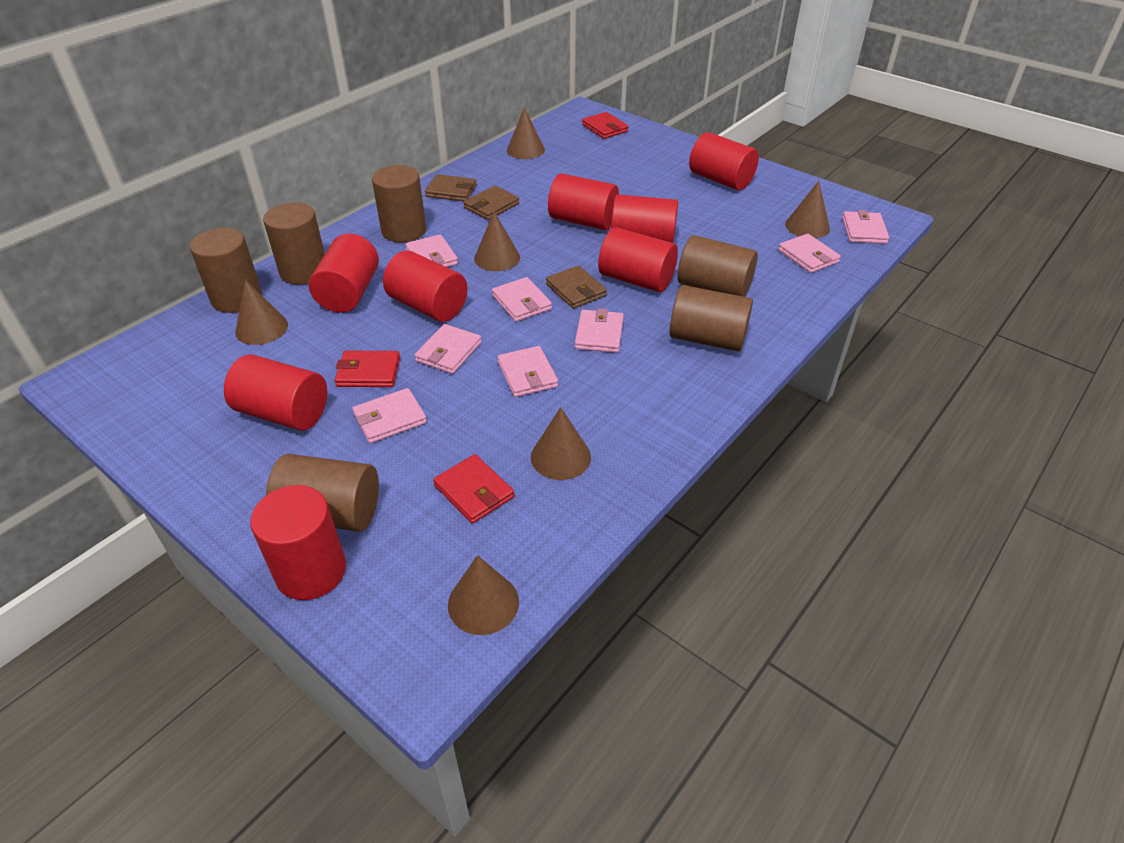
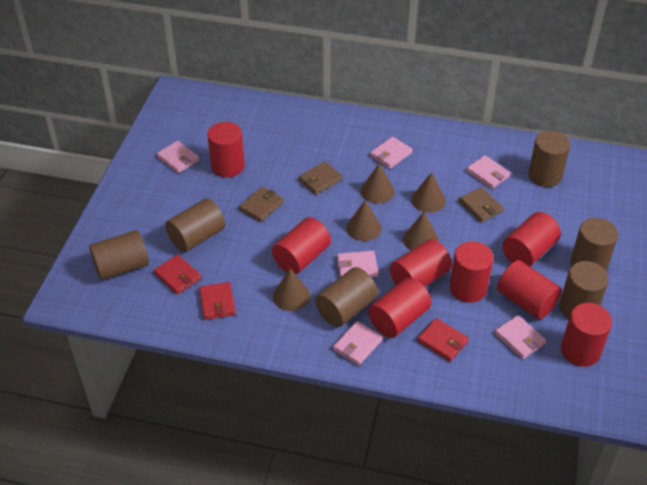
brown cone: [235,280,288,345] [448,555,519,635] [474,211,520,271] [507,107,545,159] [531,407,591,480] [785,181,830,238] = 6 -> [273,268,310,311] [346,200,381,241] [361,163,394,204] [403,212,439,250] [411,172,446,213] = 5
pink wallet: [353,388,427,443] [405,235,458,267] [415,324,482,374] [492,277,552,322] [498,346,558,397] [575,308,624,353] [778,234,841,273] [842,210,889,244] = 8 -> [157,141,199,173] [333,321,383,366] [337,251,379,278] [370,137,413,169] [466,155,511,189] [494,315,546,359] = 6

